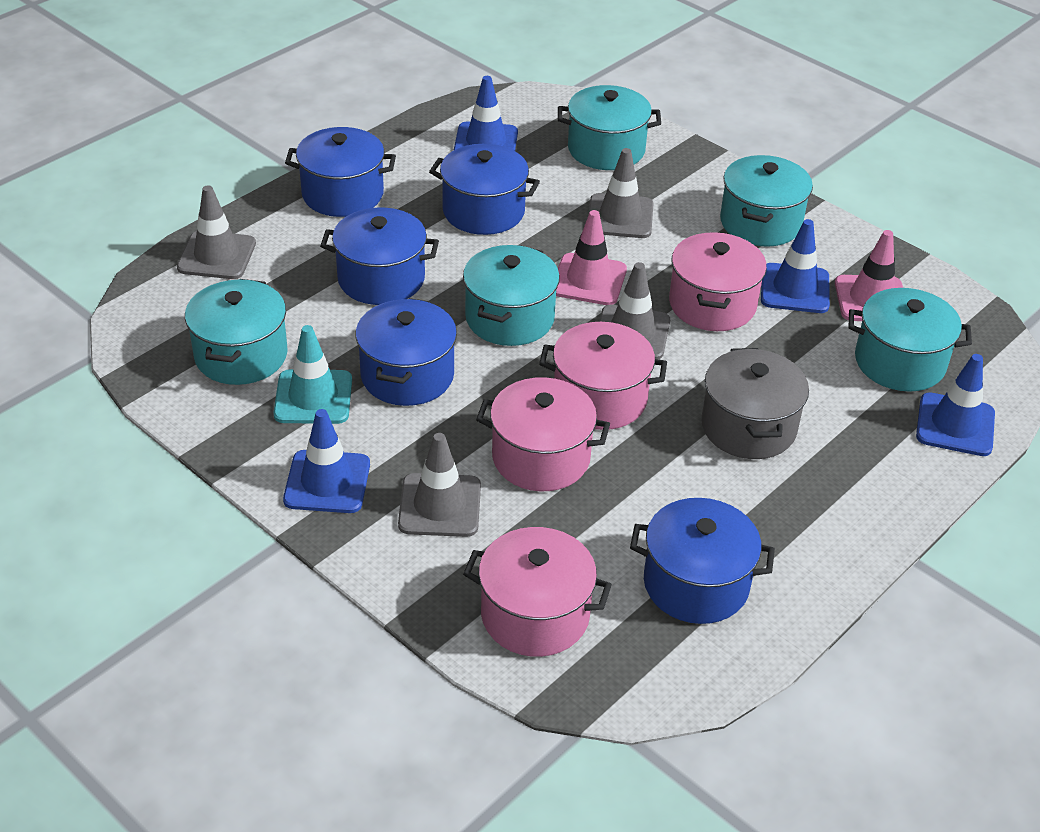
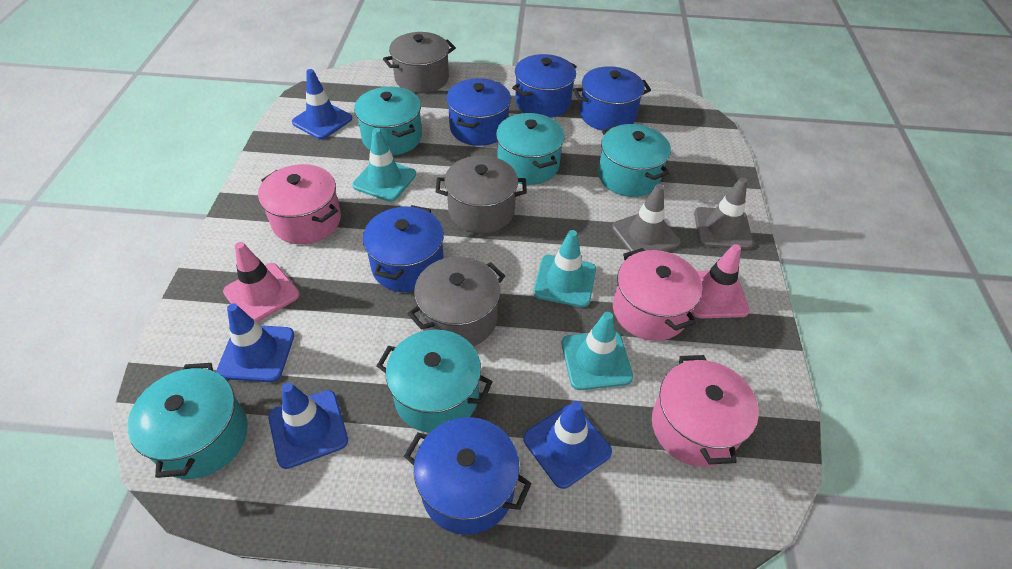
grey pot: [701,348,809,459] = 1 -> [383,32,456,93] [408,257,505,346] [436,155,527,234] = 3
grey traffic cone: [177,185,256,279] [398,433,481,537] [588,148,653,238] [599,262,670,359] = 4 -> [612,184,680,252] [694,177,753,249] = 2
pink pot: [463,527,612,657] [476,377,610,491] [539,322,667,430] [669,232,767,331] = 4 -> [258,164,341,244] [613,248,703,341] [652,355,759,467] = 3
turquoise traffic cone: [273,325,352,424] = 1 -> [352,128,416,202] [533,230,596,307] [562,312,633,390] = 3

